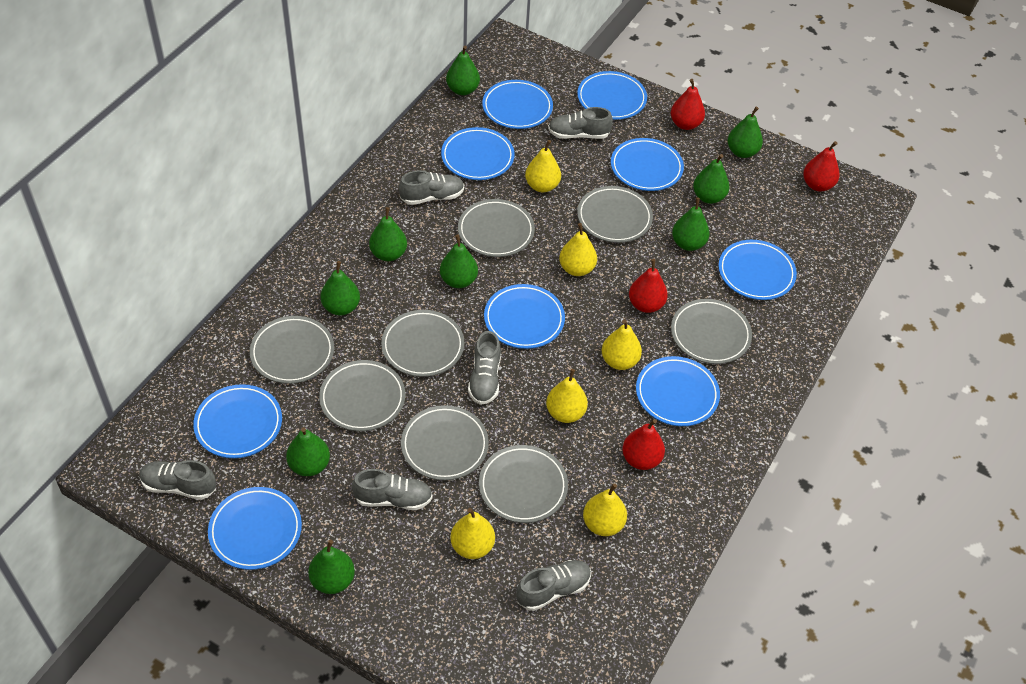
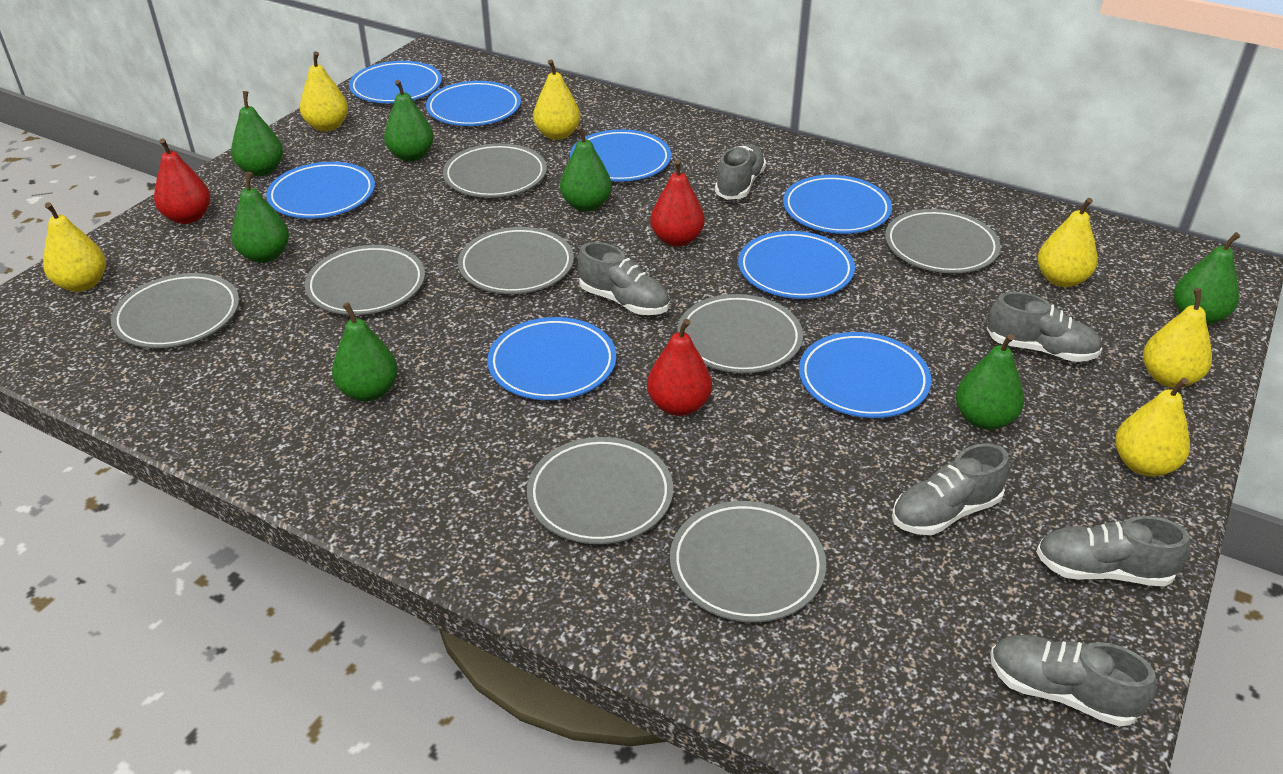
blue plate: [193,384,282,458] [208,487,302,570] [441,127,514,180] [482,80,553,129] [484,284,565,349] [577,71,647,120] [611,138,684,191] [636,356,720,426] [718,240,797,300] = 9 -> [266,162,375,219] [349,61,442,103] [426,81,521,126] [487,317,616,400] [570,129,671,182] [738,231,855,299] [783,175,892,234] [799,332,931,418] = 8
green pear: [286,427,330,476] [308,540,355,594] [320,261,360,315] [369,207,407,261] [440,234,478,288] [446,46,480,95] [672,197,710,251] [693,154,730,204] [728,107,763,158] = 9 -> [231,91,283,176] [231,172,289,263] [332,302,398,402] [384,80,434,162] [560,126,612,212] [956,333,1024,430] [1174,232,1241,325] = 7
red pear: [622,419,665,470] [629,259,668,313] [671,79,705,130] [803,141,840,191] = 4 -> [154,138,210,224] [647,319,712,416] [650,160,705,247] = 3

